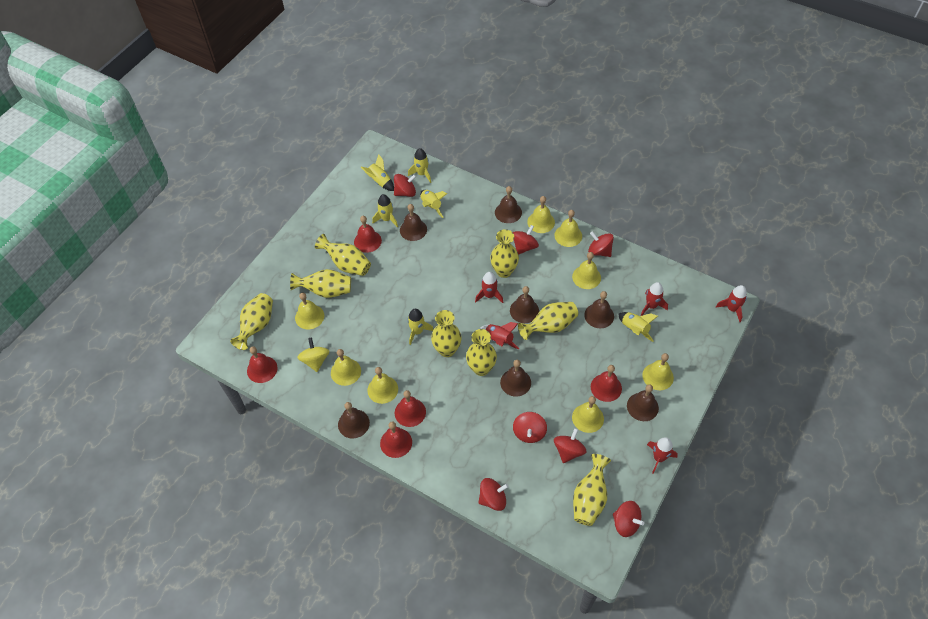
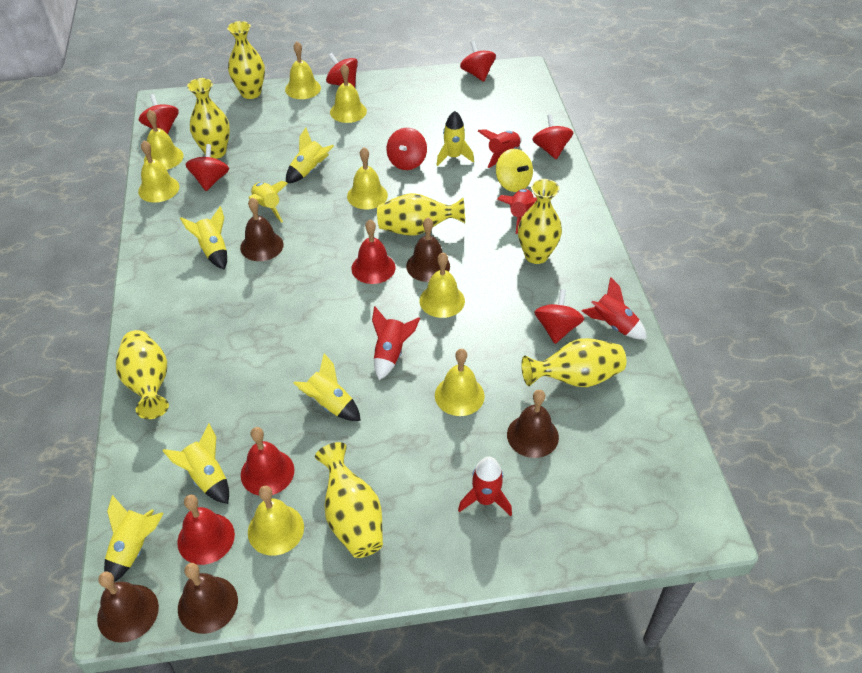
brown bell: [338,402,370,439] [400,204,427,241] [495,186,522,223] [500,360,531,397] [510,286,539,323] [584,291,614,328] [627,384,659,421] = 7 -> [97,572,159,643] [178,563,238,634] [240,198,284,261] [406,218,450,282] [507,390,559,458] = 5
red bell: [247,346,278,383] [354,216,382,253] [380,421,412,458] [395,390,426,427] [591,365,622,402] = 5 -> [177,495,235,565] [241,427,295,495] [352,220,395,284] = 3
yellow rocket: [361,154,394,191] [372,194,398,228] [407,309,434,345] [408,148,431,183] [420,190,447,218] [618,312,658,342] = 6 -> [104,495,164,582] [162,423,229,504] [180,206,227,270] [249,181,288,223] [286,128,334,183] [293,353,361,421] [437,111,474,166] = 7
yellow vase: [230,293,273,350] [290,269,351,298] [315,234,371,276] [431,310,462,357] [466,329,497,376] [490,229,519,278] [518,302,578,340] [573,454,611,526] = 8 -> [116,330,169,419] [187,78,230,159] [227,21,265,99] [315,442,383,558] [377,193,465,236] [518,179,562,264] [521,338,626,387] = 7

